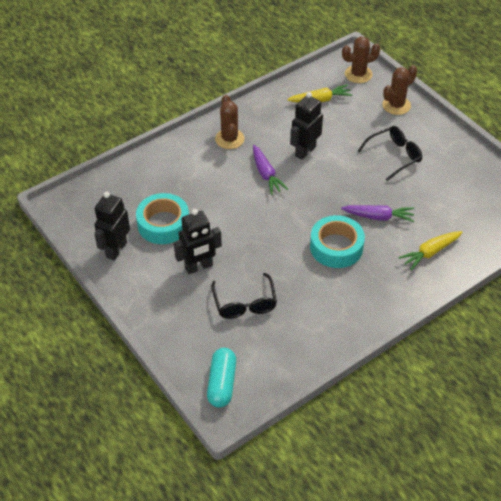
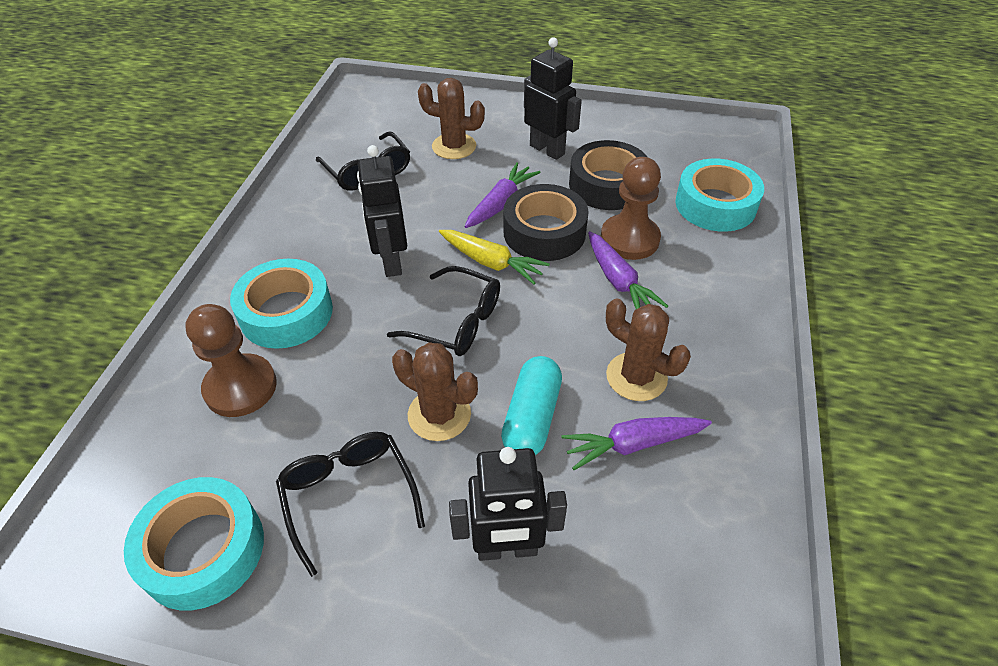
black glasses: [211,273,277,319] [358,126,422,181] = 2 -> [276,432,425,577] [316,132,410,191] [387,266,500,356] = 3
black tape: none = 0 -> [503,184,589,261] [569,140,647,210] = 2
brown pawn: none = 0 -> [185,304,277,417] [601,157,661,260] = 2
purple carrot: [253,145,288,195] [341,205,414,222] = 2 -> [465,162,541,228] [561,417,712,470] [588,231,668,309] = 3
turquoise tape: [136,193,189,244] [310,215,365,268] = 2 -> [124,477,264,611] [230,259,333,349] [675,158,764,232] = 3
yellow carrot: [287,84,352,102] [398,231,463,271] = 2 -> [439,230,550,285] = 1

